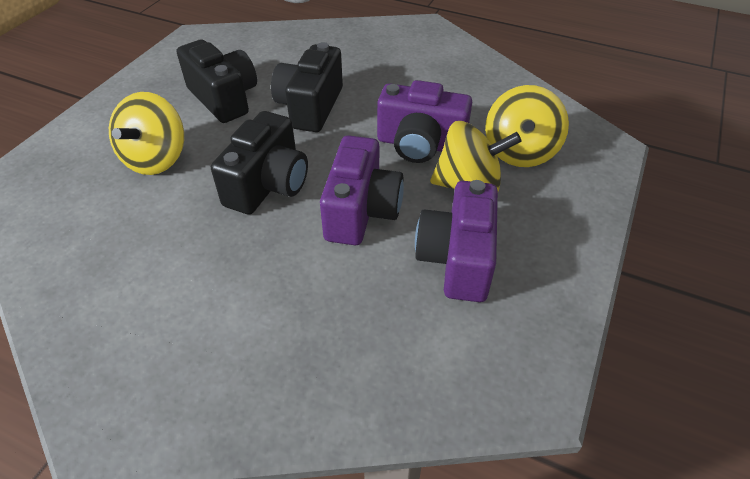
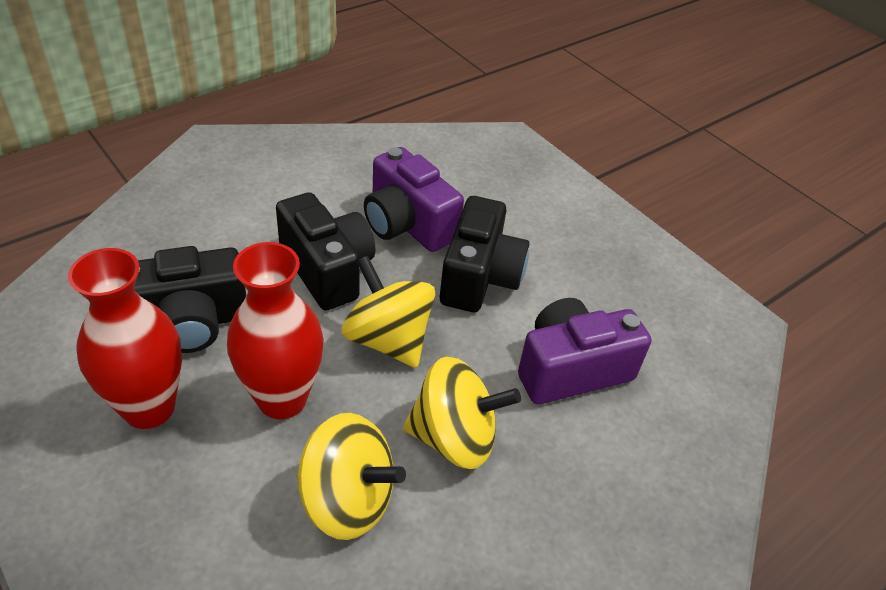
purple camera: [320,135,404,245] [377,80,472,163] [415,180,498,302] = 3 -> [364,147,464,252] [518,298,651,404] = 2
red vase: none = 0 -> [68,248,182,429] [227,242,324,419] = 2

